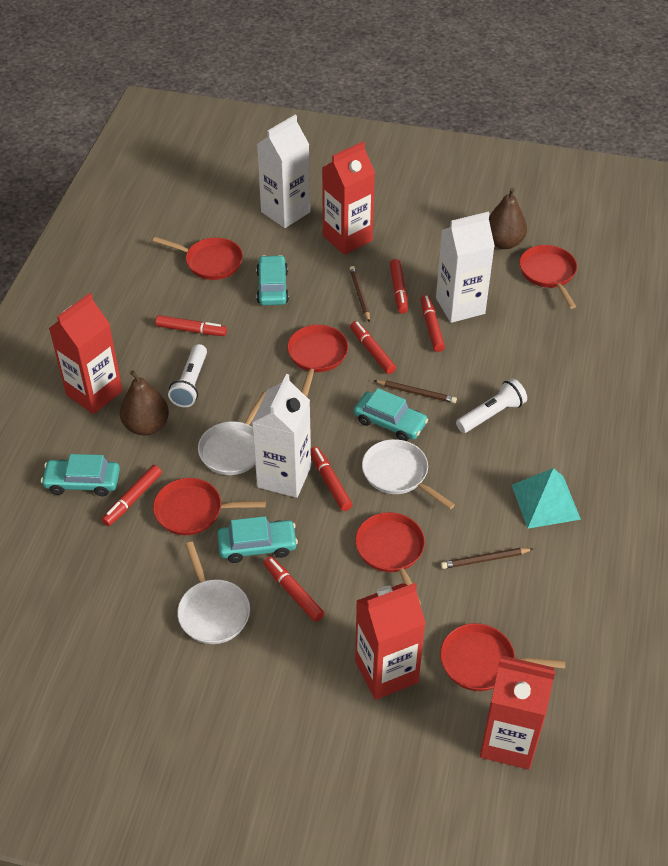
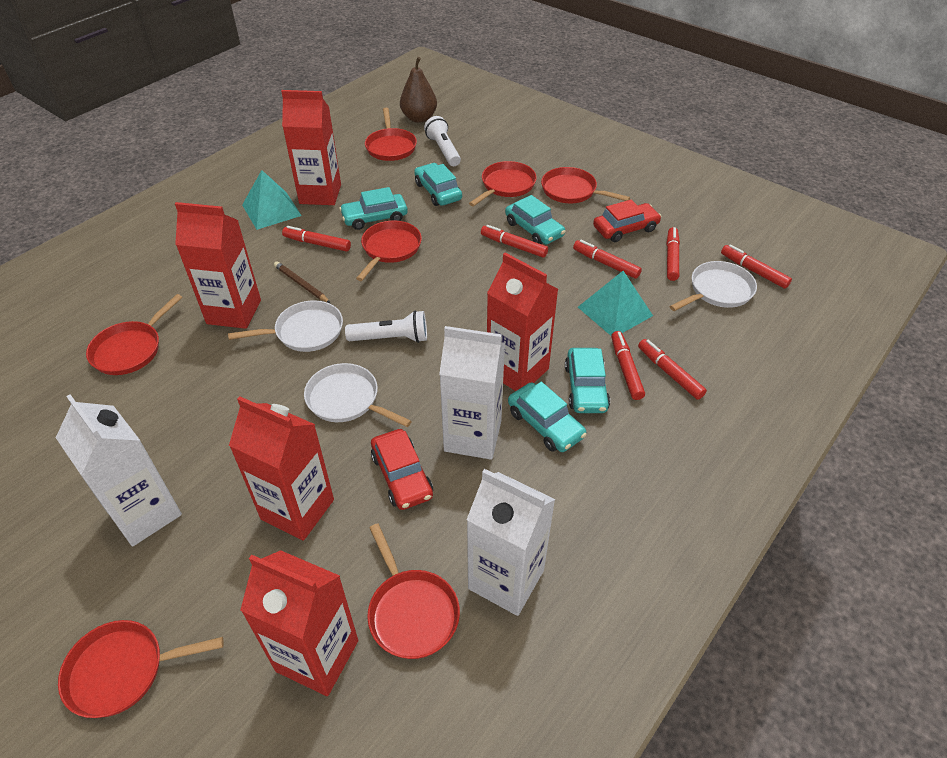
brown pear: [120,370,169,435] [489,188,527,249] = 2 -> [400,57,437,123] = 1
brown pencil: [350,266,370,322] [373,380,457,403] [441,548,533,569] = 3 -> [274,261,330,303] = 1
red car: none = 0 -> [371,429,433,510] [593,200,662,242] = 2
red carton: [49,293,123,414] [322,141,375,255] [355,583,426,700] [480,655,556,770] = 4 -> [175,202,261,329] [229,396,334,540] [240,550,358,696] [281,90,341,205] [487,253,558,391] = 5
red pan: [153,237,243,280] [153,478,266,535] [287,325,348,397] [355,512,425,604] [440,623,565,691] [519,245,577,309] = 6 -> [58,620,224,718] [86,294,183,375] [356,220,422,281] [365,108,417,161] [367,523,460,659] [469,161,537,206] [541,167,630,203] = 7
turquoise car: [41,454,120,496] [217,516,298,563] [256,255,289,305] [354,388,428,441] = 4 -> [339,187,408,230] [414,163,462,206] [505,195,565,244] [508,382,587,452] [565,348,610,413] = 5
turquoise pyramid: [512,468,581,528] = 1 -> [242,170,302,230] [578,271,653,336] = 2

